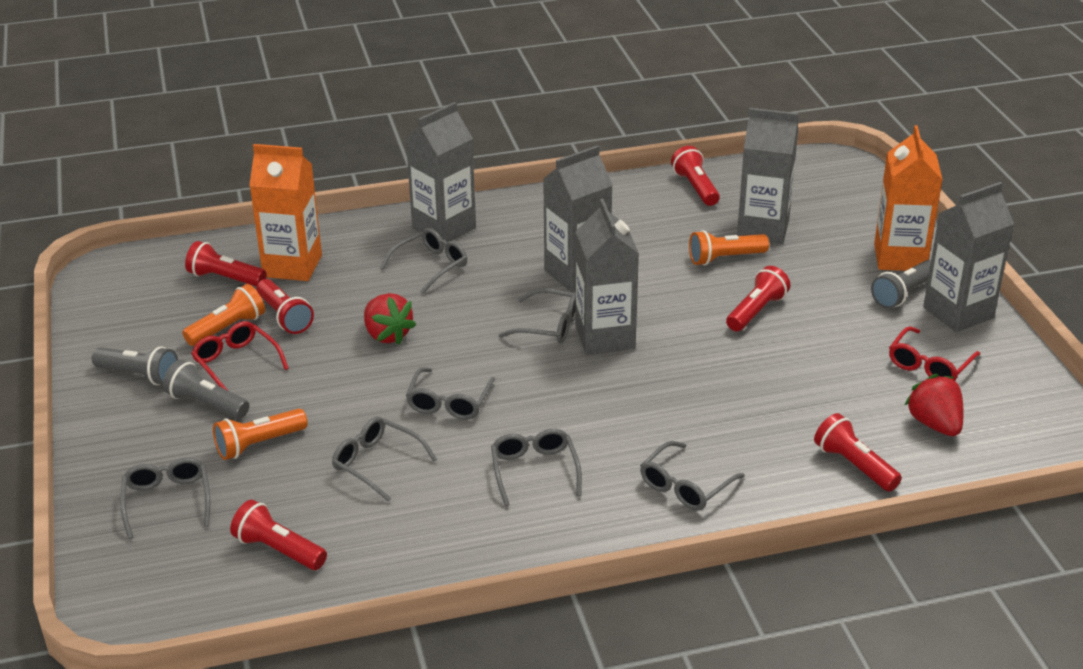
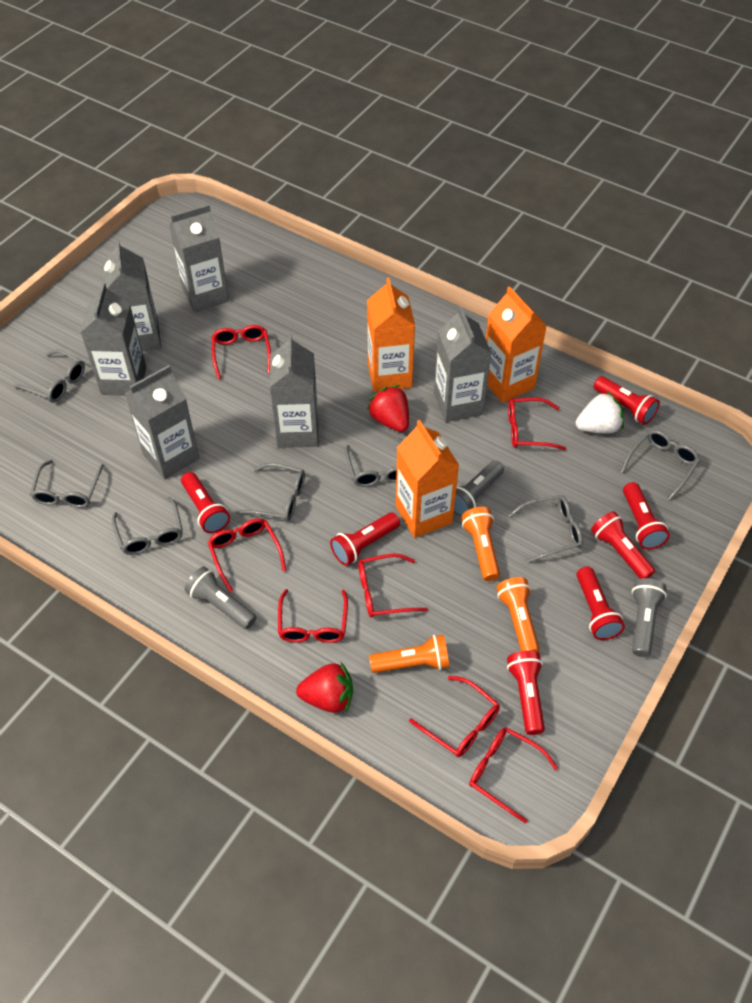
grey carton: [406,102,476,242] [543,145,613,292] [575,199,639,355] [737,108,798,244] [923,182,1014,332] = 5 -> [80,283,146,396] [102,240,161,351] [124,365,199,479] [169,204,229,312] [269,334,318,448] [434,306,491,422] = 6
orange carton: [249,144,322,281] [874,125,943,271] = 2 -> [367,277,415,392] [396,420,459,538] [486,286,547,403] = 3
red flashlight: [185,241,267,287] [230,500,327,570] [256,279,314,334] [671,146,720,206] [726,266,791,331] [814,413,902,492] = 6 -> [181,472,230,533] [330,513,400,566] [507,651,545,735] [577,567,625,640] [591,511,655,579] [594,376,660,425] [623,482,670,549] = 7
red glasses: [191,321,289,390] [889,326,981,381] = 2 -> [208,518,286,592] [212,325,271,379] [278,589,348,643] [358,553,428,618] [409,676,500,757] [469,727,558,823] [508,398,566,450] = 7
white strawberry: none = 0 -> [576,391,624,433] = 1

